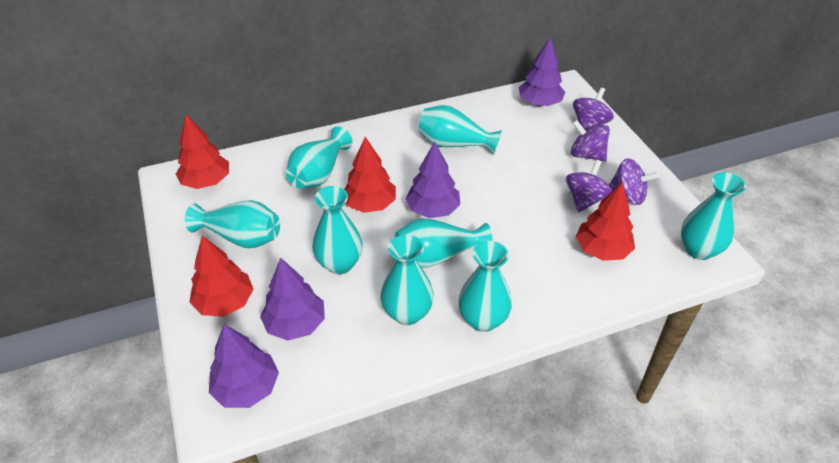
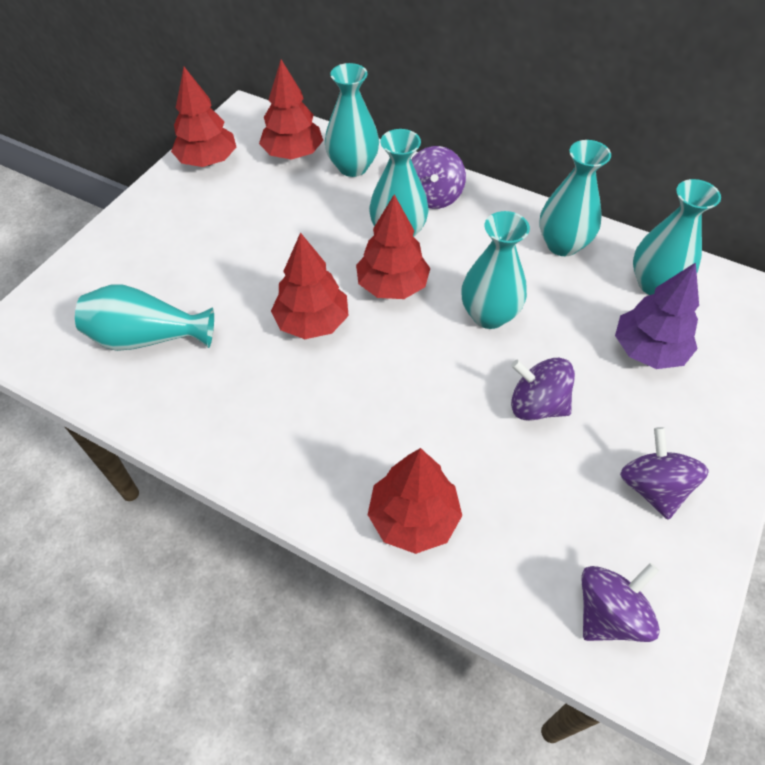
purple tree: [209,324,279,408] [260,258,325,341] [406,142,460,218] [519,38,565,106] = 4 -> [615,262,699,369] = 1
red tree: [176,115,229,189] [189,236,254,317] [344,137,396,213] [576,183,635,261] = 4 -> [171,67,236,167] [259,59,323,160] [271,232,349,339] [356,194,430,299] [368,448,462,554] = 5
turquoise vase: [185,200,280,248] [286,126,353,188] [313,186,363,274] [380,235,434,325] [394,218,492,268] [418,105,502,155] [458,241,512,332] [681,172,746,260] = 8 -> [75,285,214,351] [325,63,379,177] [369,129,429,237] [461,211,530,329] [539,140,611,256] [633,179,721,295] = 6

